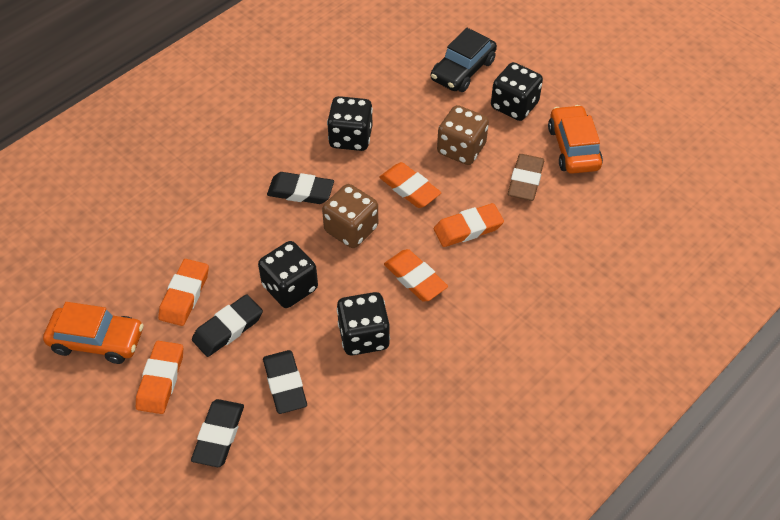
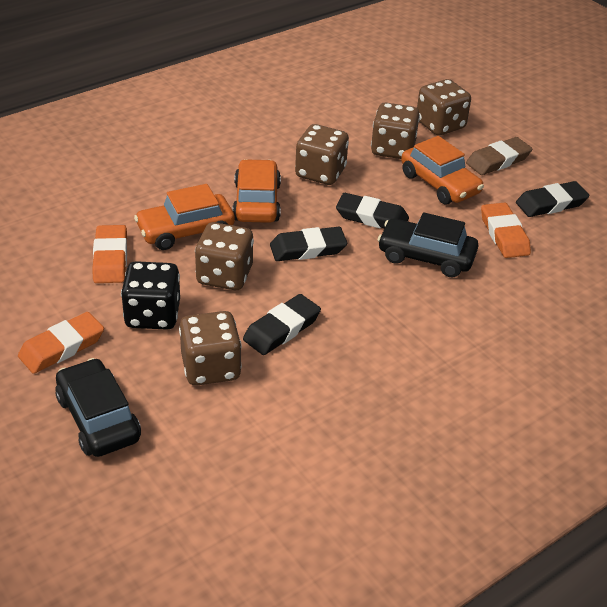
black car: [431,28,497,92] = 1 -> [55,358,141,457] [378,212,478,278] = 2
black dice: [258,241,318,308] [327,96,373,151] [337,292,390,356] [491,62,543,121] = 4 -> [121,261,180,330] = 1
brown dice: [322,184,378,248] [437,105,489,165] = 2 -> [179,311,242,386] [195,222,254,290] [295,124,349,185] [371,103,420,159] [417,79,471,136] = 5
orange car: [43,302,143,364] [548,105,603,174] = 2 -> [134,184,235,250] [232,159,281,223] [401,136,484,204] = 3
orange eraser: [136,341,183,414] [158,259,209,326] [379,162,441,208] [384,249,448,301] [434,203,504,247] = 5 -> [18,312,104,374] [92,225,127,283] [481,202,531,258] = 3

